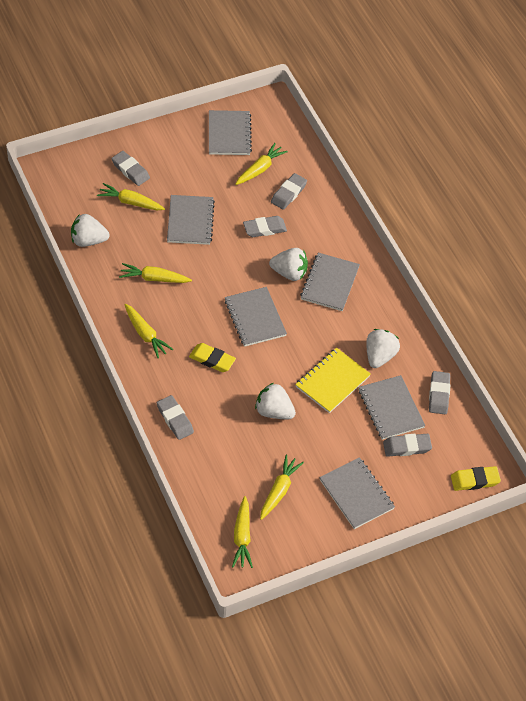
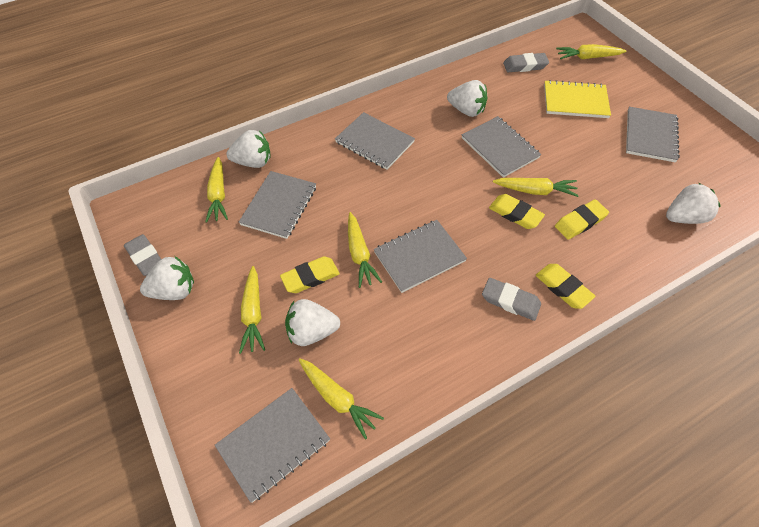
grey eraser: [111,151,150,186] [157,395,194,440] [243,216,287,237] [271,173,307,210] [383,434,432,457] [429,371,450,414] = 6 -> [124,234,161,276] [482,278,541,321] [503,53,549,72] = 3
white strawberry: [71,214,110,247] [255,383,296,419] [269,248,308,281] [366,329,400,368] = 4 -> [140,256,194,300] [226,130,271,168] [285,299,340,346] [447,80,487,117] [666,183,721,224] = 5
yellow eraser: [189,343,236,372] [451,466,501,491] = 2 -> [280,256,340,293] [489,194,545,229] [536,264,596,309] [555,199,609,240] = 4

